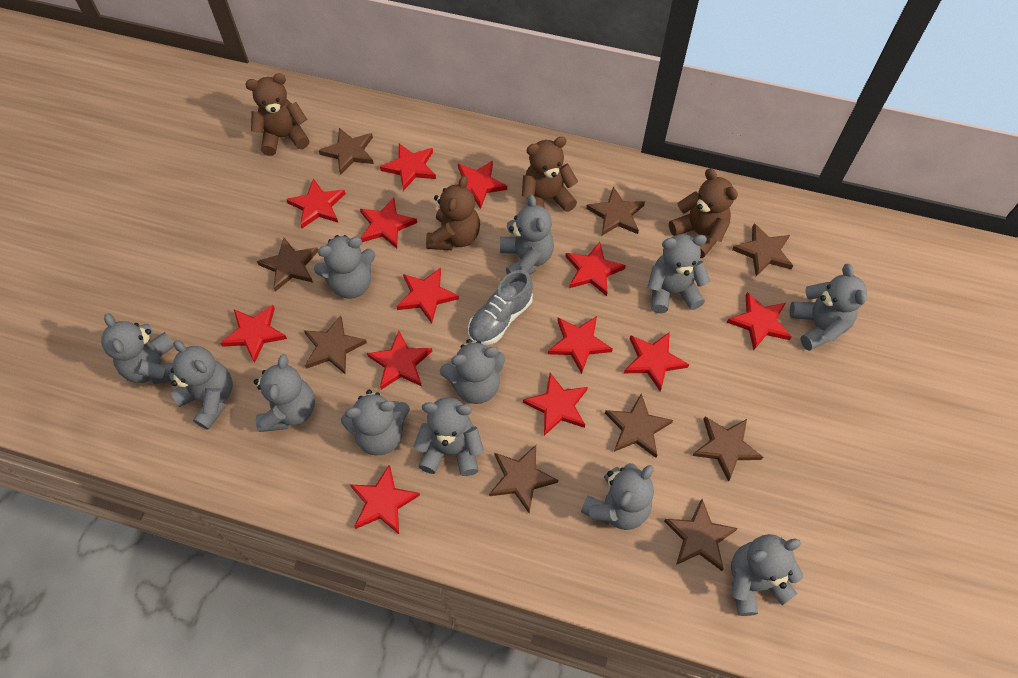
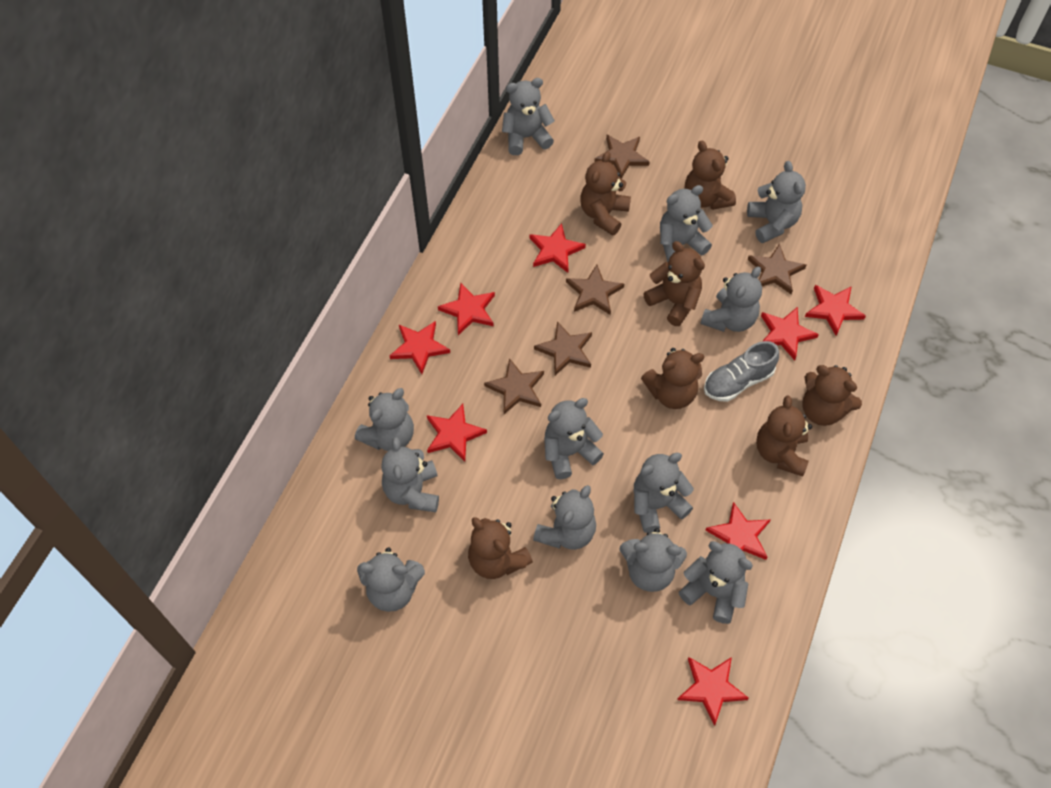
brown star: [257,238,318,292] [304,315,367,374] [319,128,374,175] [489,445,558,513] [586,186,645,236] [605,393,673,458] [664,499,738,571] [692,417,763,482] [732,223,793,276] = 9 -> [484,358,544,414] [534,321,592,376] [566,264,624,315] [594,135,650,179] [748,243,806,294] = 5
brown teddy bear: [245,73,309,156] [426,176,480,250] [522,137,578,212] [669,169,738,258] = 4 -> [468,517,533,579] [580,151,631,236] [641,348,704,409] [643,241,705,326] [685,140,736,210] [756,396,812,476] [803,365,862,426] = 7
red star: [221,305,287,363] [286,178,346,228] [350,465,420,534] [360,198,417,248] [367,331,433,390] [380,143,436,191] [396,267,459,323] [457,160,507,209] [523,373,588,436] [548,316,613,374] [565,242,626,296] [624,332,689,391] [727,292,792,350] = 13 -> [390,321,450,374] [427,404,487,462] [438,282,495,335] [530,223,586,273] [677,657,749,726] [705,502,770,560] [761,307,819,360] [805,285,866,336] = 8

